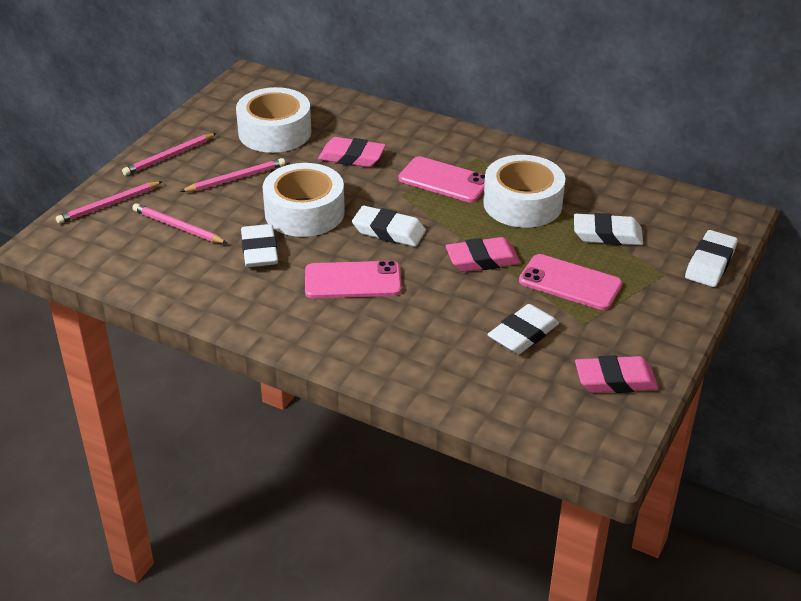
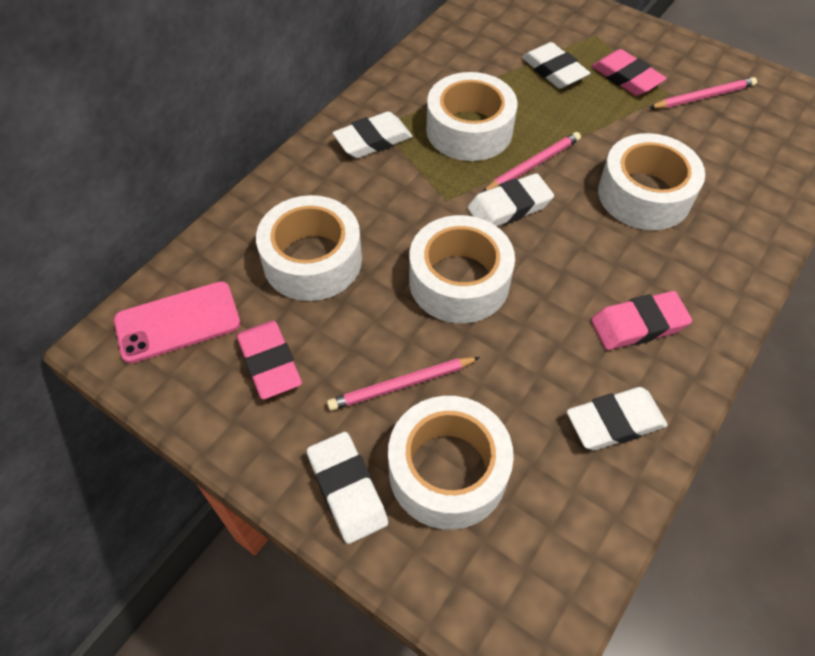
pink pencil: [56,181,163,224] [122,133,217,176] [132,203,227,244] [180,158,285,192] = 4 -> [327,357,480,411] [482,132,581,192] [649,77,757,108] = 3
pink phone: [305,260,402,298] [398,156,485,203] [519,254,622,310] = 3 -> [114,281,241,364] = 1
white tape: [236,87,312,153] [263,163,345,237] [483,155,565,228] = 3 -> [256,195,362,301] [388,396,514,530] [409,215,515,323] [426,72,517,161] [598,133,705,230] = 5

